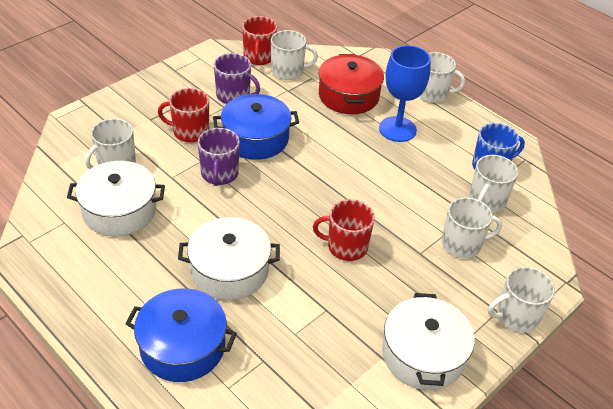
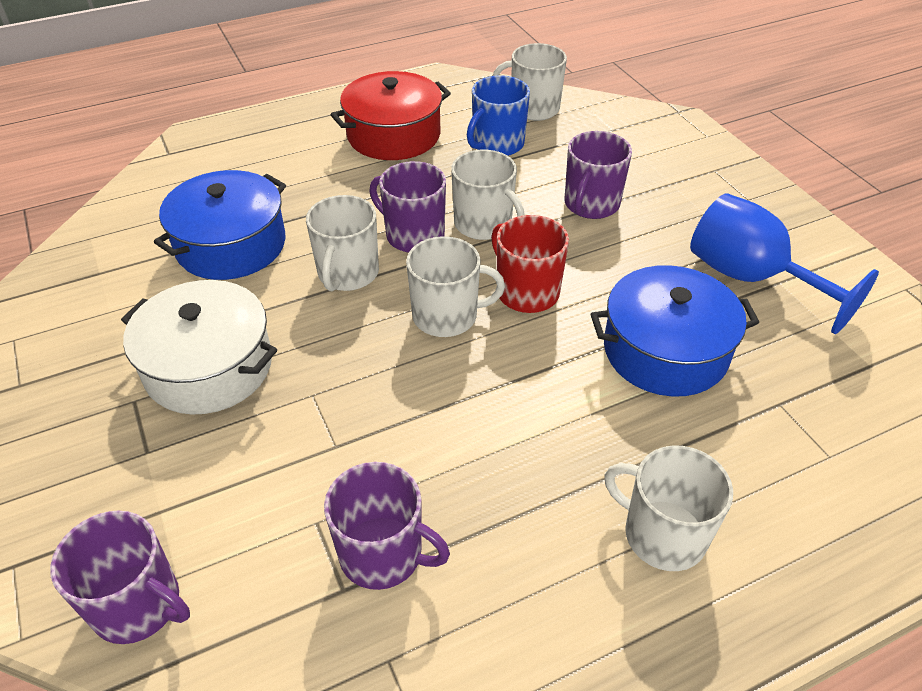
purple mug: [198,128,240,186] [214,53,260,104] = 2 -> [50,511,190,644] [324,462,450,590] [369,161,446,253] [564,131,632,219] = 4
red mug: [158,88,209,143] [242,16,277,65] [313,199,375,261] = 3 -> [491,215,569,313] = 1
white mug: [85,118,136,169] [271,30,318,80] [419,52,465,103] [442,197,502,258] [469,155,518,212] [488,267,555,332] = 6 -> [306,195,379,291] [406,236,505,337] [451,150,525,240] [493,43,567,121] [604,445,733,571] = 5
white pot: [67,161,165,236] [178,217,280,300] [382,293,475,390] = 3 -> [121,280,277,414] = 1

